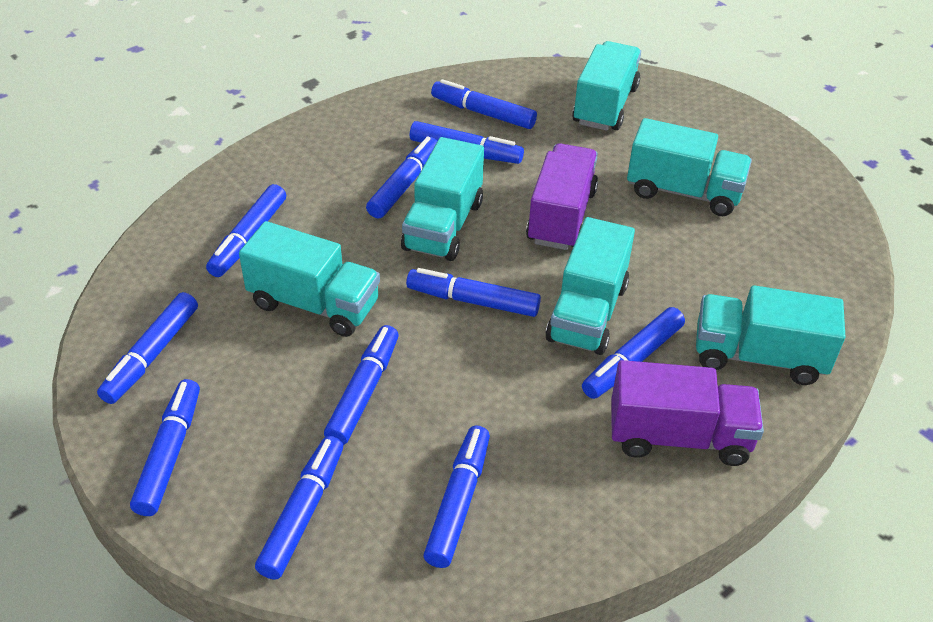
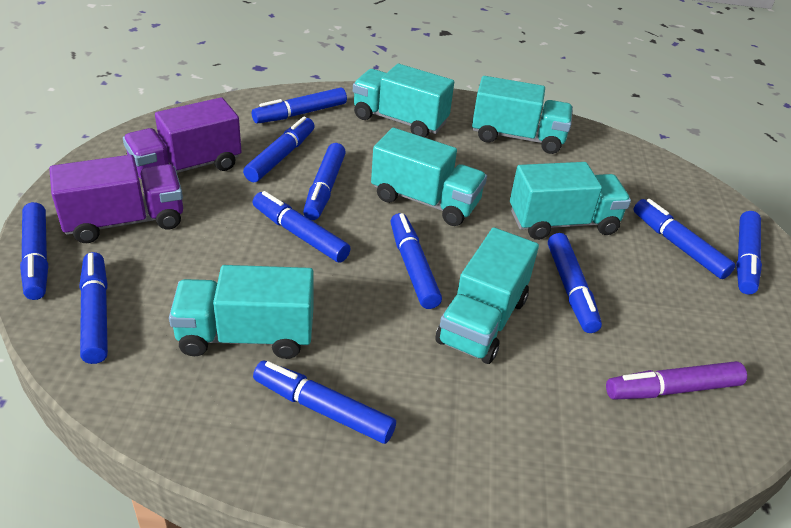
purple marker: none = 0 -> [606,361,747,400] = 1

